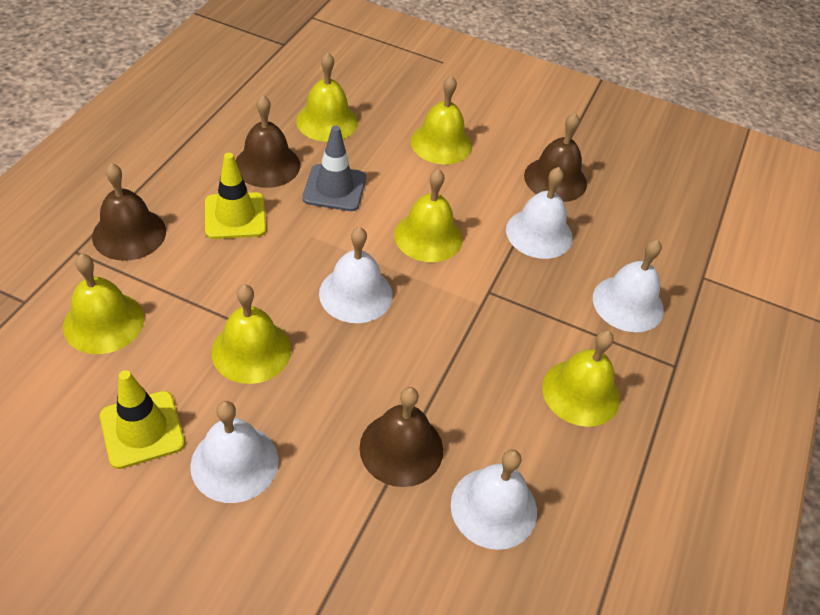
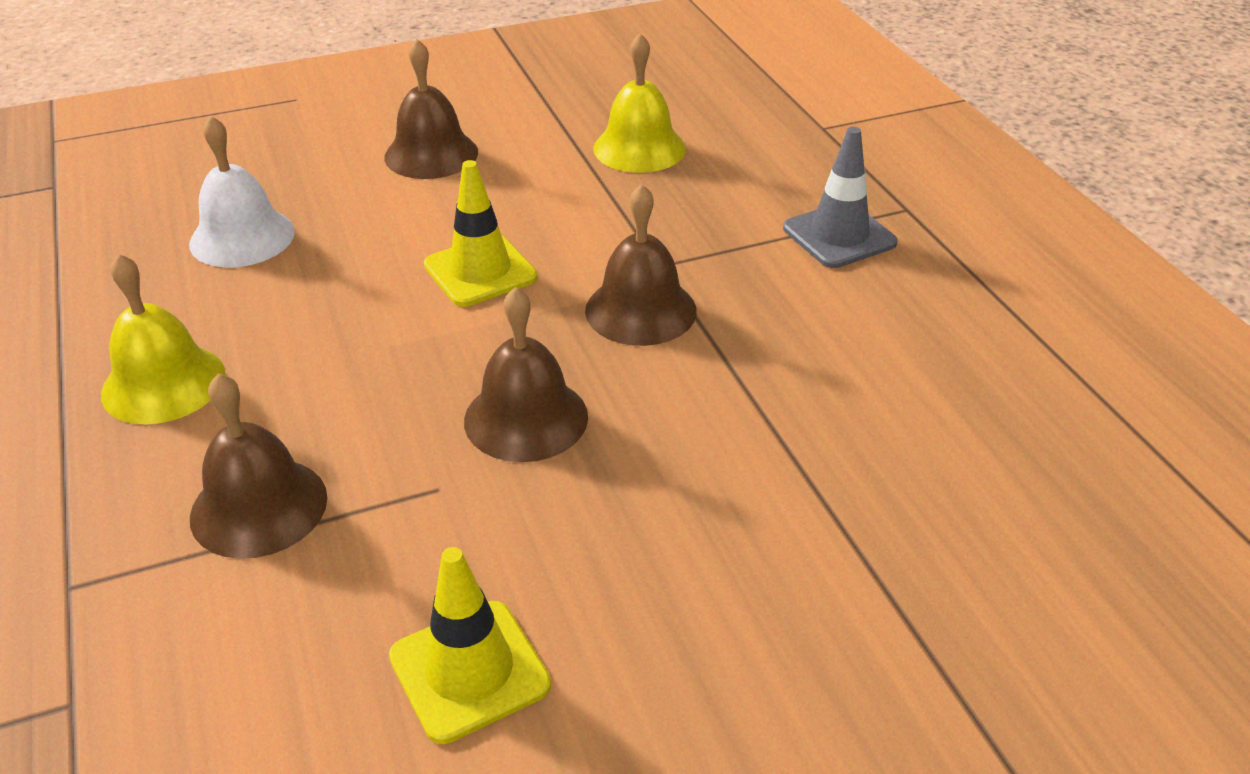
white bell: [190,401,279,503] [319,227,392,323] [451,449,537,550] [506,167,573,259] [593,239,664,332] = 5 -> [189,115,295,268] = 1
yellow bell: [63,254,144,354] [212,285,291,384] [296,52,358,142] [394,169,463,262] [411,75,472,164] [543,330,620,427] = 6 -> [101,253,226,424] [593,33,686,173] = 2

